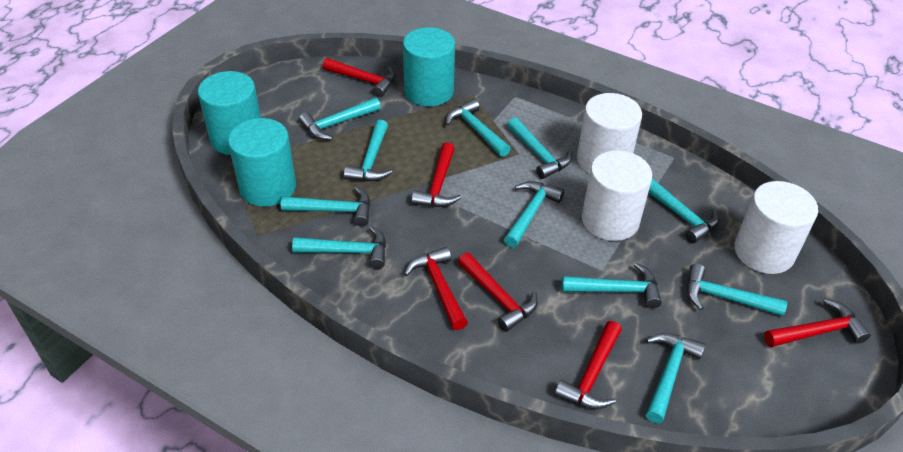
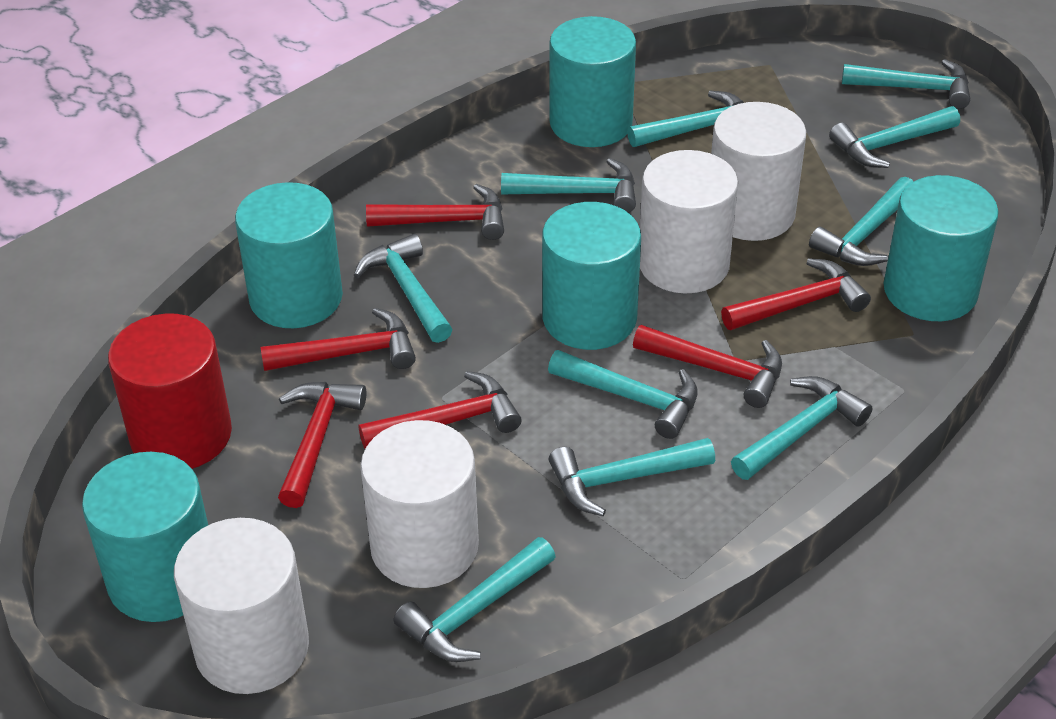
red cylinder: none = 0 -> [108,314,232,469] = 1
turquoise cylinder: [198,71,261,155] [228,118,296,207] [403,27,455,106] = 3 -> [82,452,208,622] [235,182,343,328] [542,202,641,350] [550,16,636,147] [883,175,998,321] = 5
turquoise hammer: [281,186,370,227] [292,226,386,269] [299,97,381,140] [344,120,392,181] [446,99,511,157] [504,181,564,248] [507,117,572,179] [561,263,662,308] [646,333,705,423] [648,178,719,244] [687,263,787,316] = 11 -> [354,234,452,343] [394,537,556,662] [501,158,636,213] [548,350,698,439] [549,438,715,516] [627,91,744,147] [731,376,872,480] [809,177,914,266] [829,106,960,168] [842,59,970,109] = 10
white cylinder: [577,93,642,174] [582,150,652,241] [734,181,818,274] = 3 -> [174,518,309,694] [360,420,479,588] [640,150,738,293] [711,102,806,241] = 4

